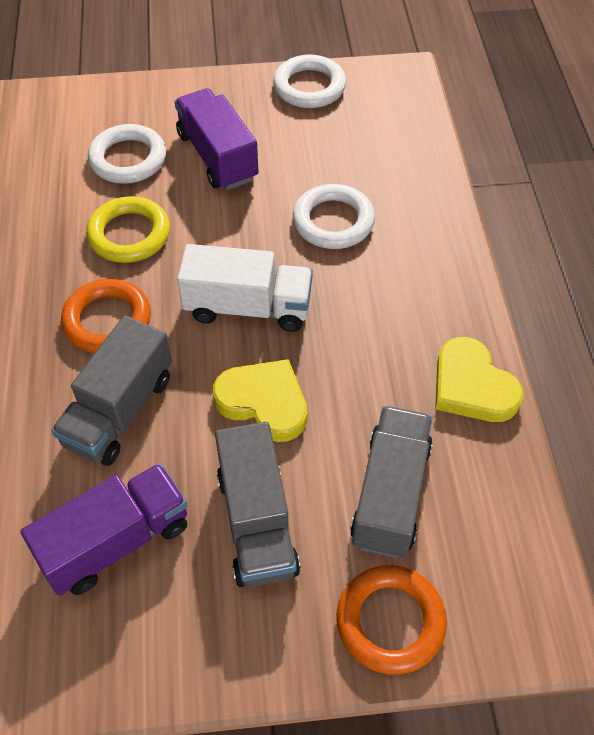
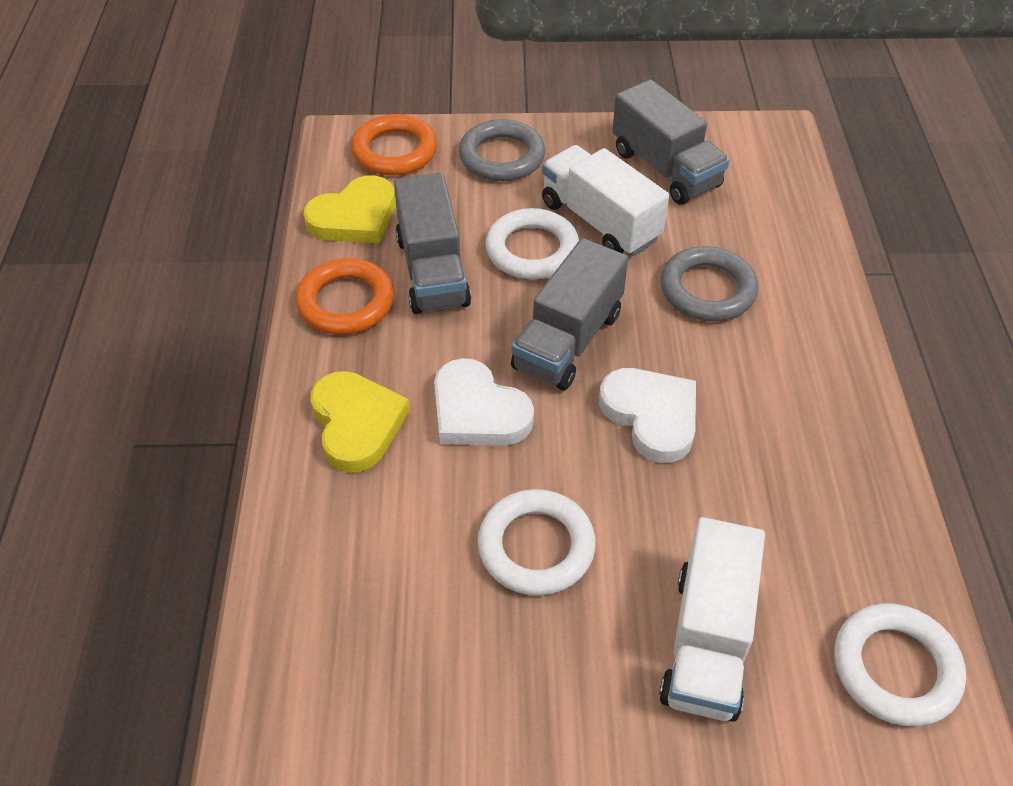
grey ring: none = 0 -> [459,119,545,181] [660,246,759,321] = 2
purple truck: [20,463,188,596] [175,88,259,190] = 2 -> none = 0
white heart: none = 0 -> [434,358,534,446] [599,368,696,463] = 2
white truck: [177,244,313,332] = 1 -> [542,145,669,256] [659,517,765,721] = 2
yellow ring: [86,196,170,263] = 1 -> none = 0

